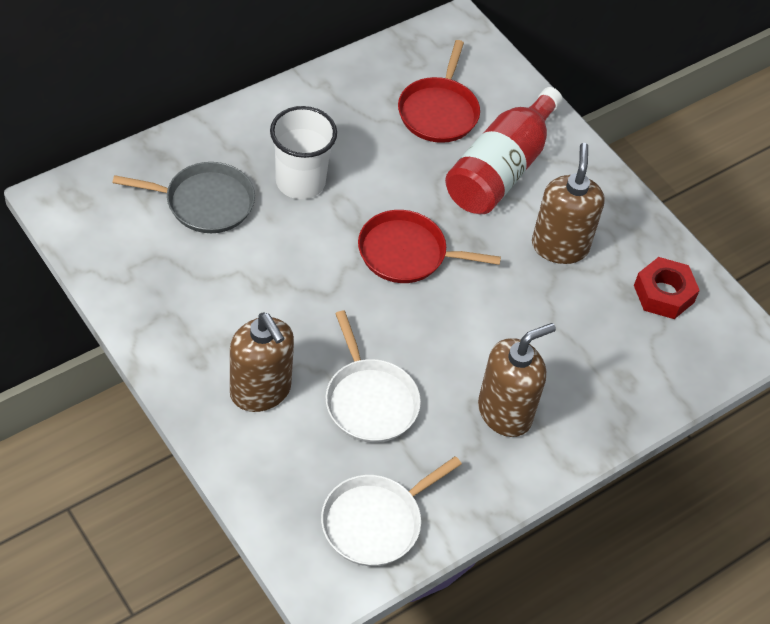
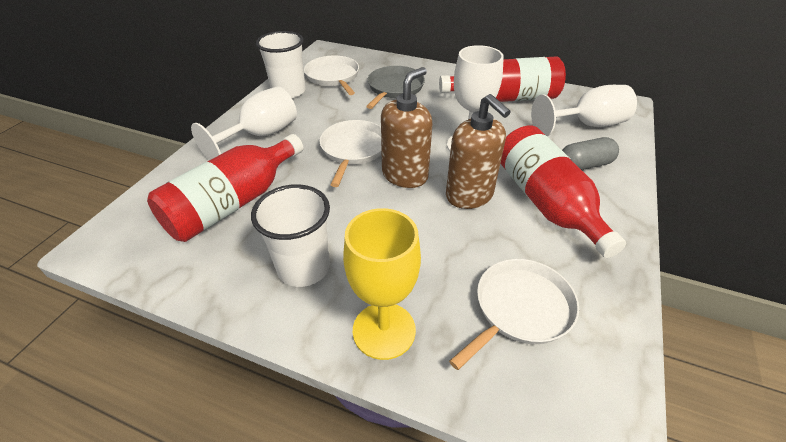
brown soap dispenser: [230,313,294,412] [478,323,556,437] [532,143,605,264] = 3 -> [381,67,433,188] [446,94,511,209] = 2
grey capsule: none = 0 -> [562,137,619,170] = 1
red bottle: [445,87,563,214] = 1 -> [147,134,303,242] [439,56,566,102] [500,126,626,258] = 3
red nut: [634,257,700,319] = 1 -> none = 0
red pan: [358,210,501,283] [398,40,480,143] = 2 -> none = 0
white cup: [270,106,337,199] = 1 -> [251,184,330,287] [256,31,306,98] = 2
white goblet: none = 0 -> [191,86,297,160] [447,45,504,151] [531,85,637,136] = 3
white pan: [321,456,462,566] [325,311,421,443] = 2 -> [304,56,359,95] [320,120,382,187] [449,259,579,370] = 3
yellow goblet: none = 0 -> [343,208,421,360] = 1

